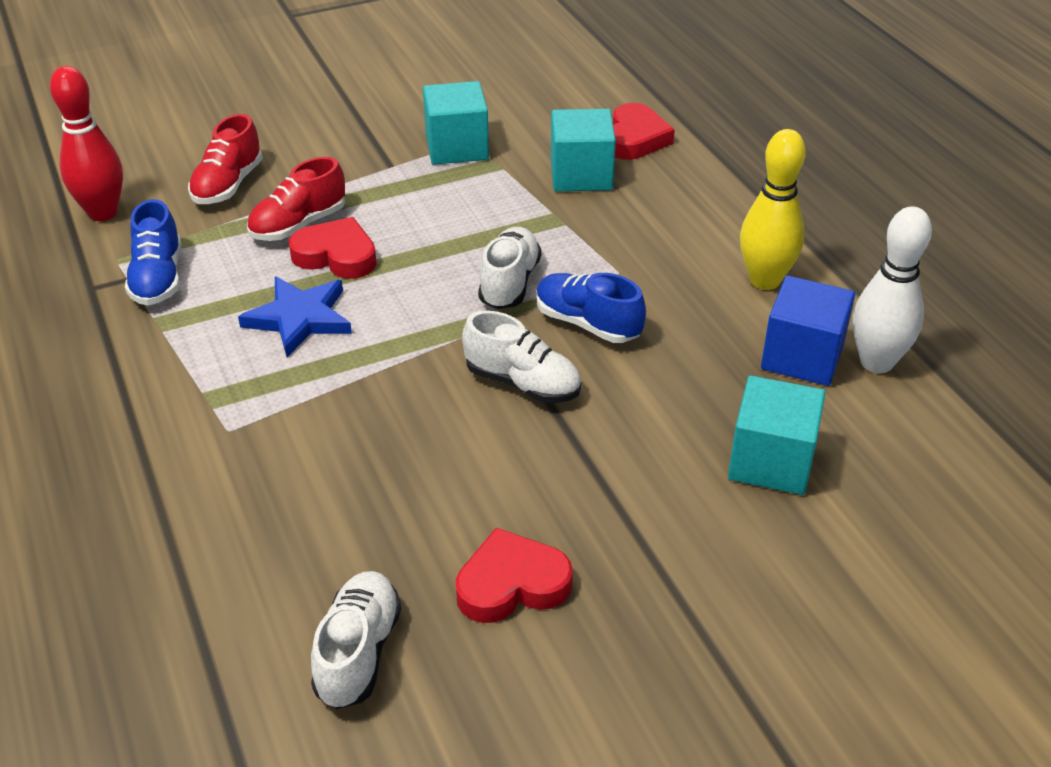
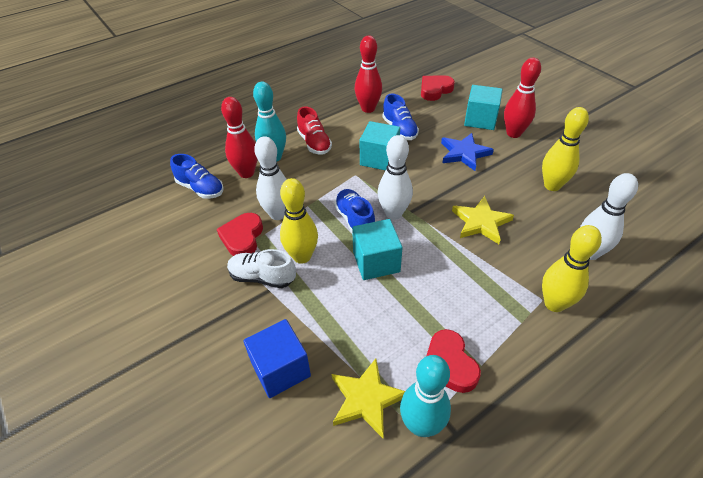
blue shoe: [125,199,181,306] [537,273,646,343] = 2 -> [170,154,224,199] [334,189,375,234] [382,94,419,140] = 3
red bowling pin: [50,66,123,221] = 1 -> [221,97,258,178] [354,35,382,113] [504,58,541,138] = 3
red shoe: [188,114,263,204] [247,157,345,241] = 2 -> [297,106,332,155] = 1
turquoise bowling pin: none = 0 -> [253,82,286,161] [400,355,451,437] = 2
white bowling pin: [853,206,932,373] = 1 -> [254,136,287,220] [378,135,413,220] [580,173,638,260] = 3
white shoe: [311,571,401,709] [462,311,581,403] [478,227,542,309] = 3 -> [227,249,296,288] = 1
yellow bowling pin: [740,129,806,290] = 1 -> [280,178,318,264] [542,107,589,191] [542,225,602,312] = 3
yellow star: none = 0 -> [332,358,405,438] [452,196,514,244] = 2

